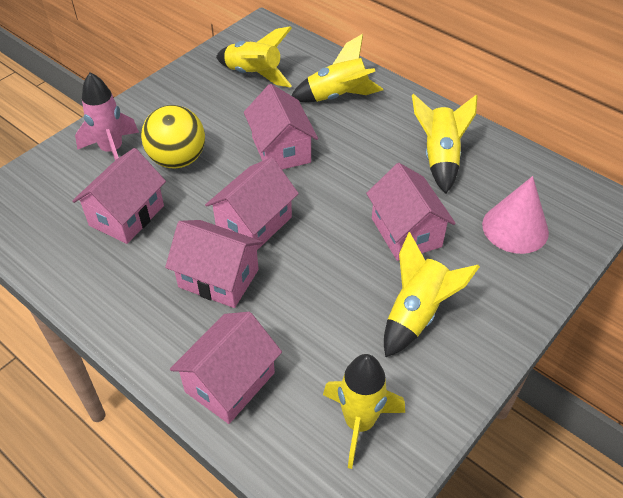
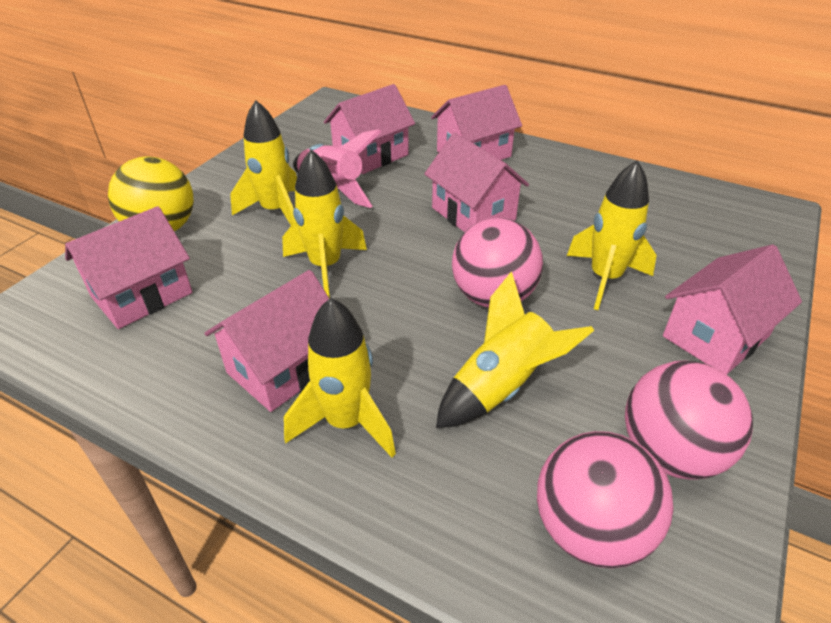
pink ball: none = 0 -> [452,218,543,308] [537,431,674,568] [625,361,753,480] = 3
pink cone: [482,176,549,254] = 1 -> none = 0

